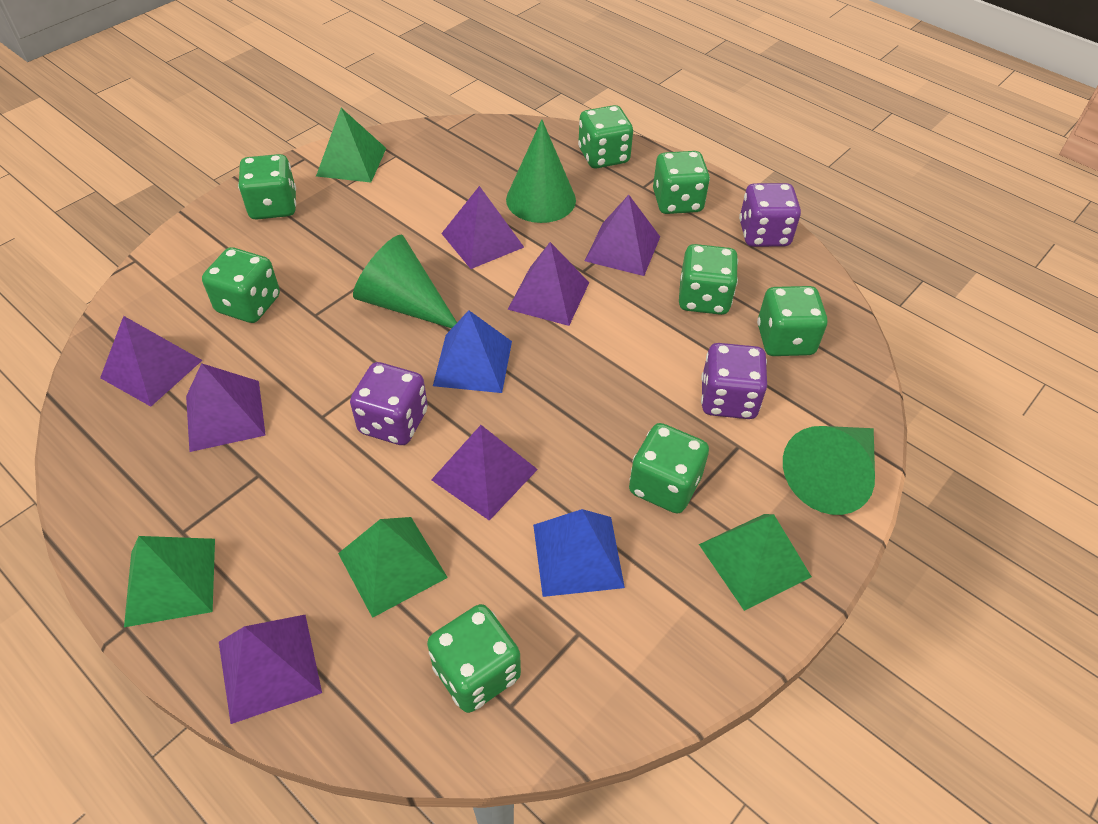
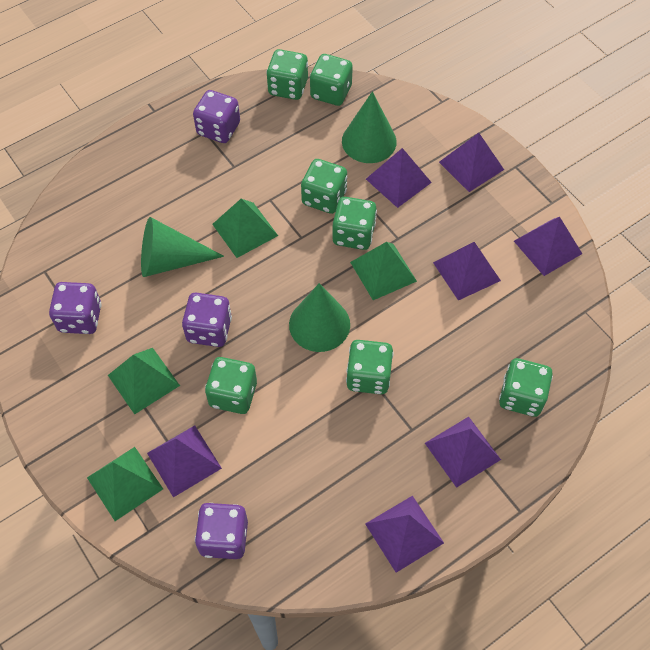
blue pyramid: [433,310,512,393] [533,509,625,597] = 2 -> none = 0
green dice: [202,247,280,323] [238,154,296,220] [427,604,521,713] [578,105,633,169] [629,423,709,514] [653,151,710,214] [679,244,738,315] [757,286,827,356] = 8 -> [205,357,257,414] [266,49,308,100] [301,159,347,214] [310,54,353,106] [332,197,377,250] [346,340,393,394] [499,358,553,417] = 7
purple dice: [350,362,428,445] [701,343,767,419] [739,183,801,247] = 3 -> [49,282,102,334] [182,293,232,347] [193,90,240,143] [195,503,248,559] = 4

